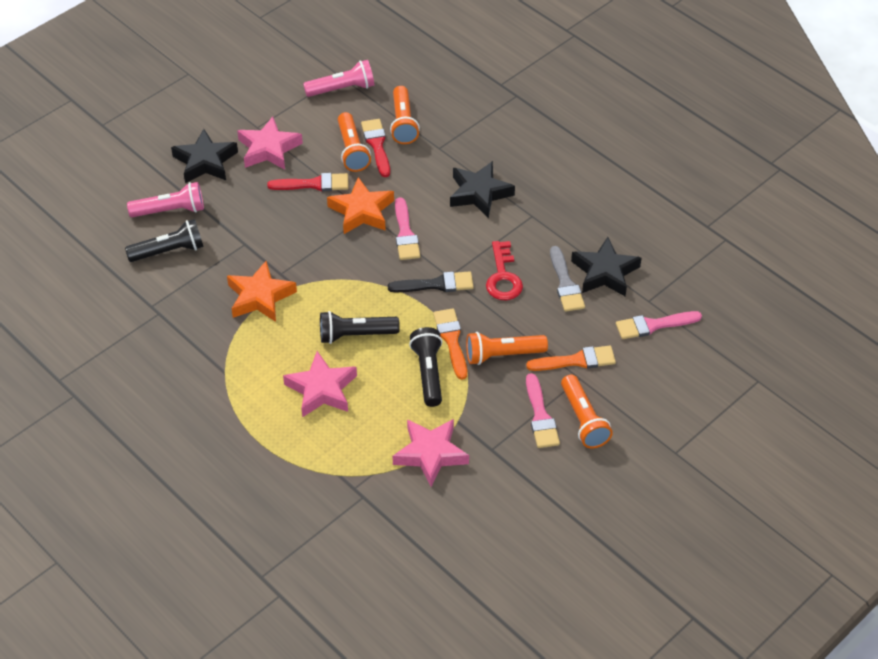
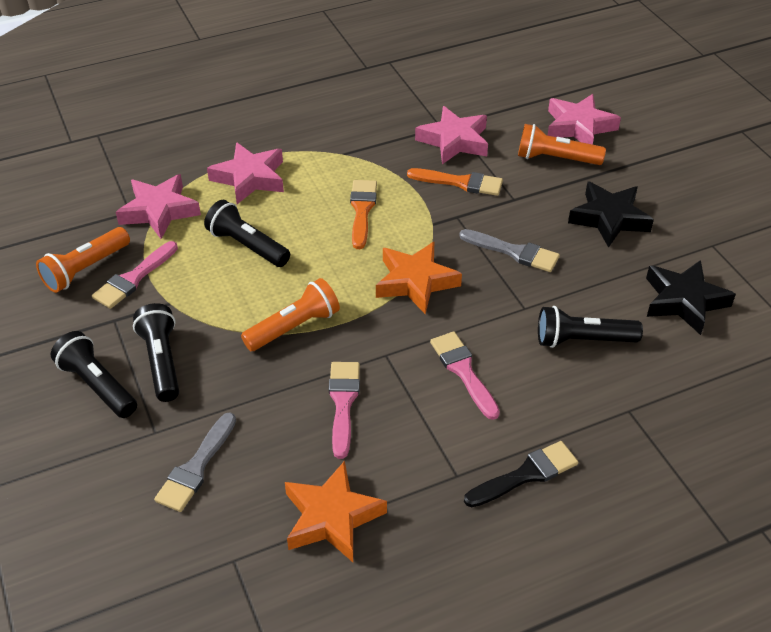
black flashlight: [125,219,204,262] [320,311,400,344] [409,327,442,407] = 3 -> [51,331,137,418] [133,303,179,402] [204,200,290,267] [538,306,643,348] = 4
black star: [171,129,238,183] [450,161,515,218] [571,237,642,297] = 3 -> [568,182,654,248] [646,260,736,335] = 2
grey brush: [550,246,585,312] = 1 -> [154,412,236,512] [459,229,560,272] = 2
orange flashlight: [338,112,371,172] [390,86,420,144] [466,332,548,365] [561,375,613,448] = 4 -> [36,227,130,293] [241,278,340,351] [518,124,606,165] = 3
pink flashlight: [127,182,204,217] [303,60,374,97] = 2 -> none = 0
pink star: [237,116,303,170] [283,351,357,418] [392,419,469,487] = 3 -> [116,174,201,239] [207,142,284,204] [415,106,488,164] [548,94,621,145] = 4
red brush: [267,173,349,191] [361,119,390,177] = 2 -> none = 0
red key: [486,241,523,300] = 1 -> none = 0

